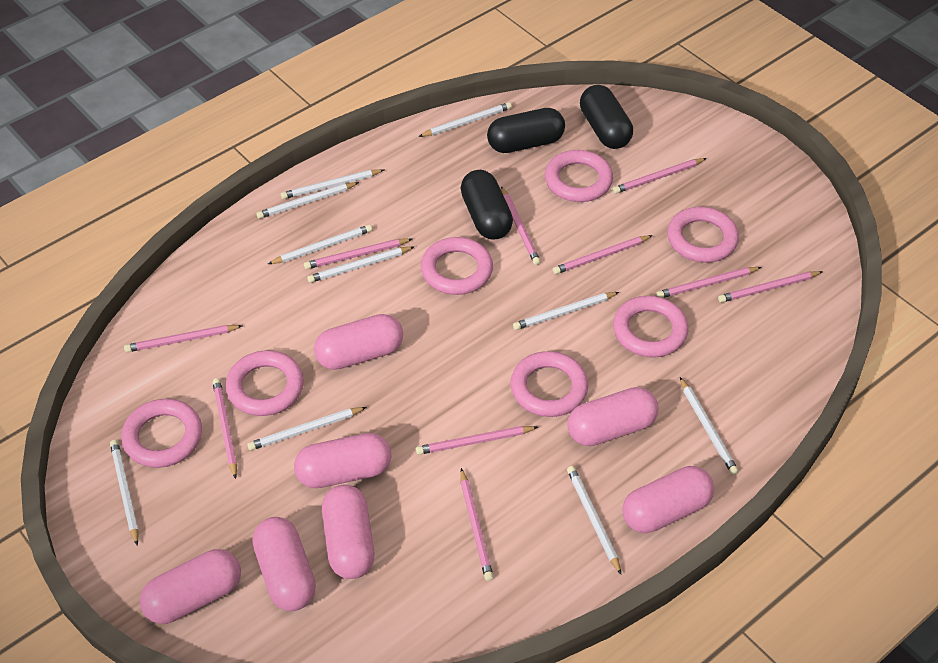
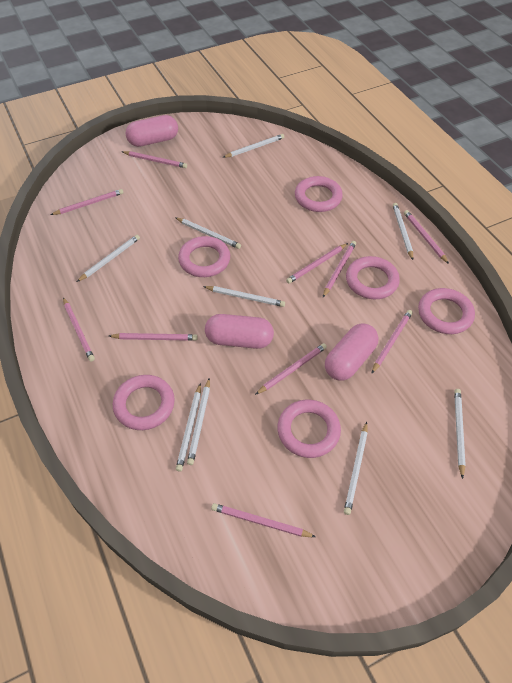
black capsule: [461,170,513,239] [487,108,565,153] [580,85,633,149] = 3 -> none = 0
pink capsule: [140,549,241,624] [253,517,316,611] [294,433,391,488] [314,314,403,370] [322,484,374,579] [568,387,658,446] [622,466,714,533] = 7 -> [125,115,178,147] [205,314,274,349] [325,323,379,381] = 3
pink ring: [121,399,202,468] [225,350,304,416] [421,237,493,295] [510,351,588,417] [545,150,613,202] [613,296,688,358] [667,207,739,263] = 7 -> [113,375,175,430] [178,236,230,277] [277,400,341,458] [295,176,343,212] [346,256,400,299] [418,288,475,334] = 6
white pencil: [110,440,138,546] [247,407,366,451] [256,182,359,219] [268,225,372,264] [281,169,384,199] [307,246,414,283] [418,102,512,137] [513,292,619,330] [567,466,621,574] [680,377,739,475] = 10 -> [77,235,140,282] [175,217,241,249] [176,383,201,472] [187,378,210,465] [203,286,285,307] [222,134,284,158] [344,422,368,515] [393,203,413,260] [454,389,466,479] = 9

